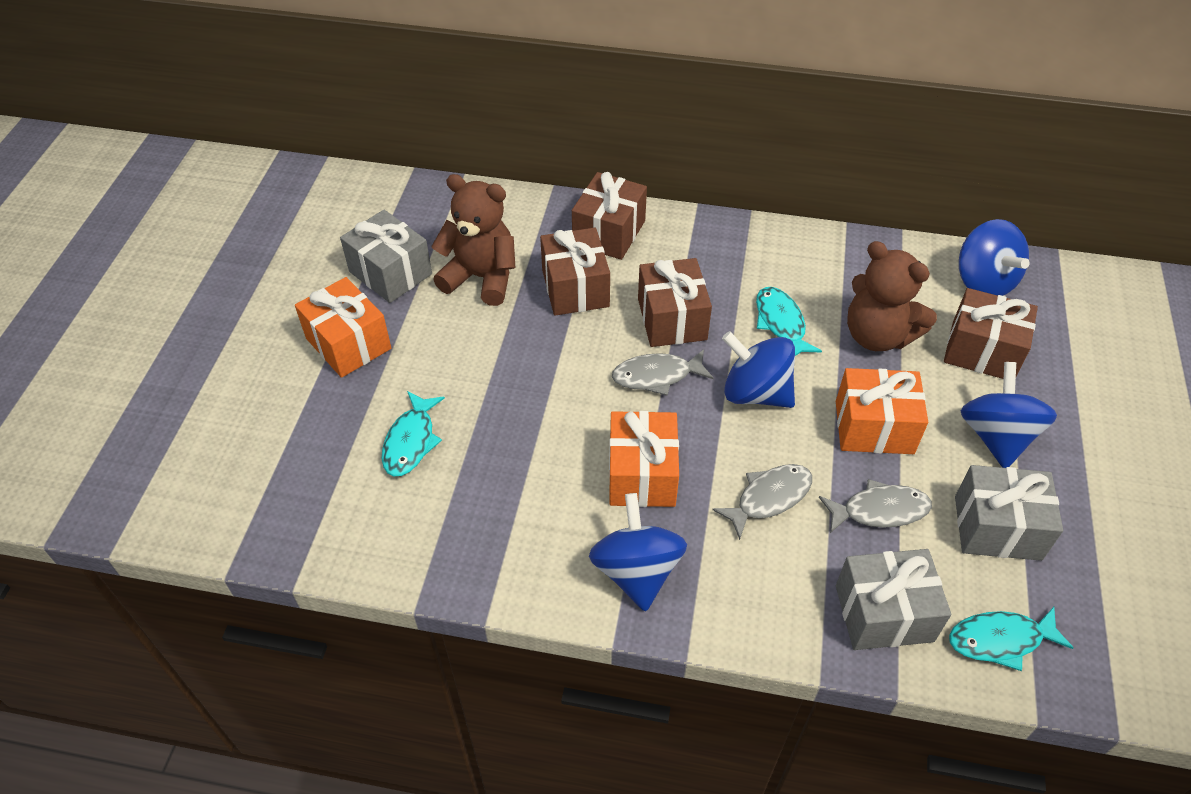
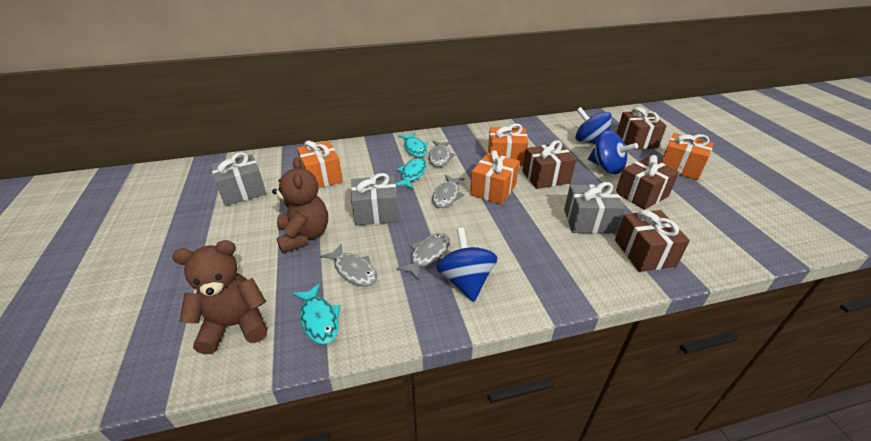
blue spinning top: [589,493,687,612] [722,331,795,408] [959,219,1030,296] [961,362,1057,468] = 4 -> [436,228,498,302] [575,107,612,144] [588,131,638,174] = 3
grey fish: [612,349,714,396] [712,464,812,540] [819,479,932,533] = 3 -> [320,244,377,287] [396,233,450,280] [429,141,455,167] [432,175,465,208] = 4
orange gift: [295,277,391,378] [609,411,679,507] [836,368,928,454] = 3 -> [297,140,343,188] [470,150,519,205] [488,123,528,166] [661,133,714,180] = 4

